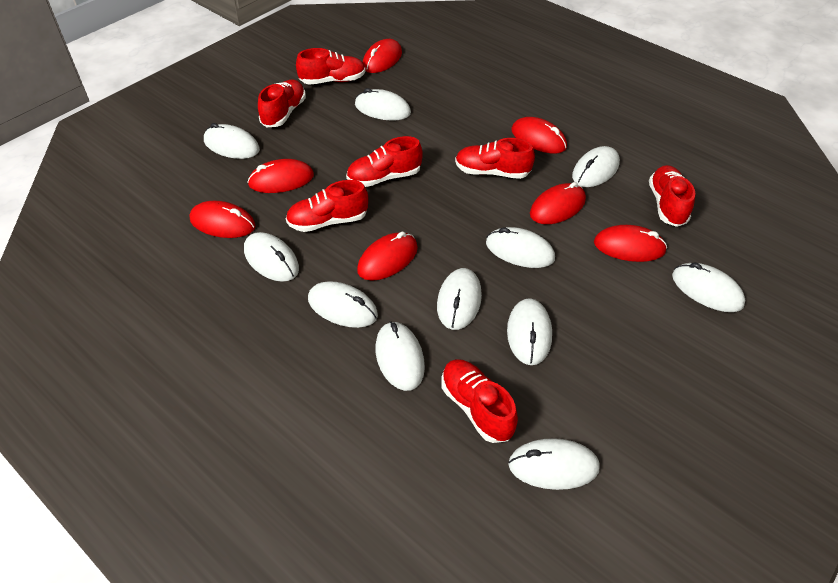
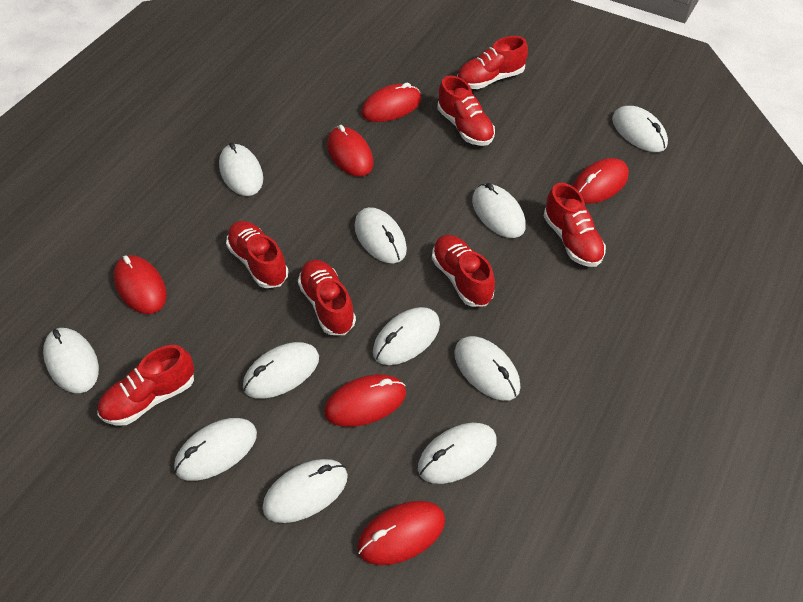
red mouse: [190,201,256,238] [247,159,314,193] [357,231,418,281] [363,39,402,73] [511,117,567,154] [530,182,586,224] [594,225,667,262] = 7 -> [114,255,167,314] [324,374,406,427] [327,125,373,177] [357,501,445,565] [361,83,421,122] [573,158,629,204] = 6

